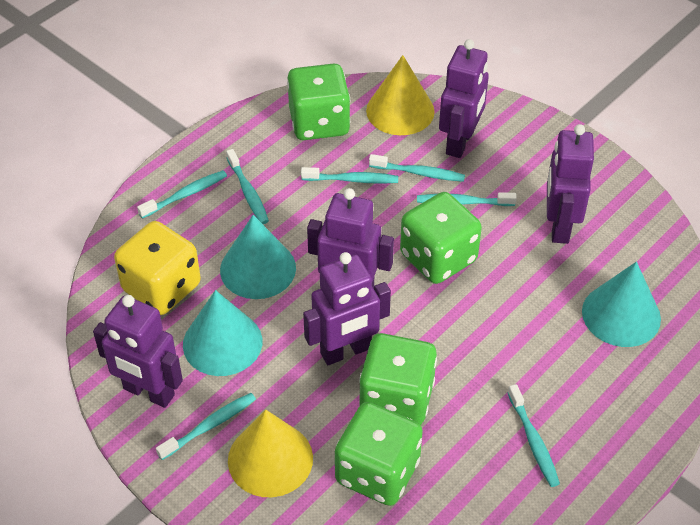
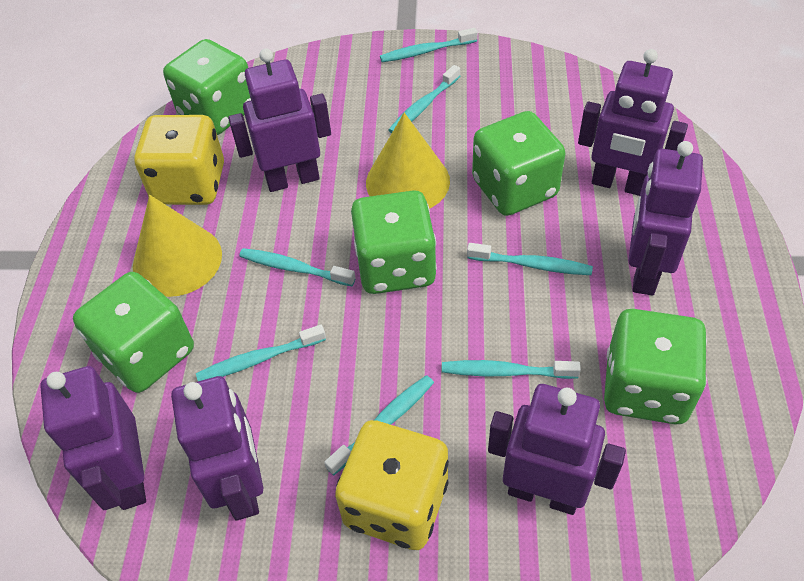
green dice: [287,63,350,140] [335,402,423,506] [359,333,437,425] [400,192,482,284] = 4 -> [73,272,194,393] [163,39,251,135] [351,190,437,294] [472,111,566,216] [604,309,707,425] = 5
purple robot: [93,295,183,408] [303,252,391,365] [307,188,394,289] [439,39,489,158] [547,124,594,244] = 5 -> [40,366,146,510] [171,376,263,521] [228,48,331,192] [488,384,626,515] [578,49,688,196] [628,141,703,296] = 6
turquoise cone: [183,290,262,376] [220,215,296,299] [582,262,661,347] = 3 -> none = 0
yellow dice: [114,221,201,315] = 1 -> [134,115,224,205] [335,420,449,550] = 2

